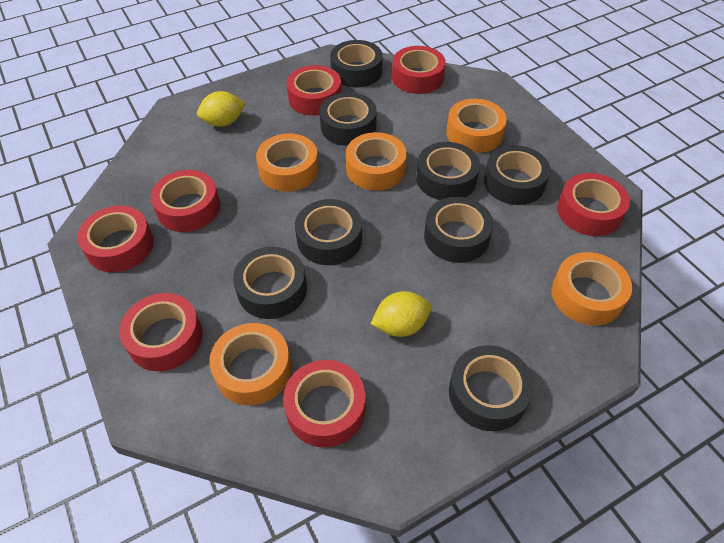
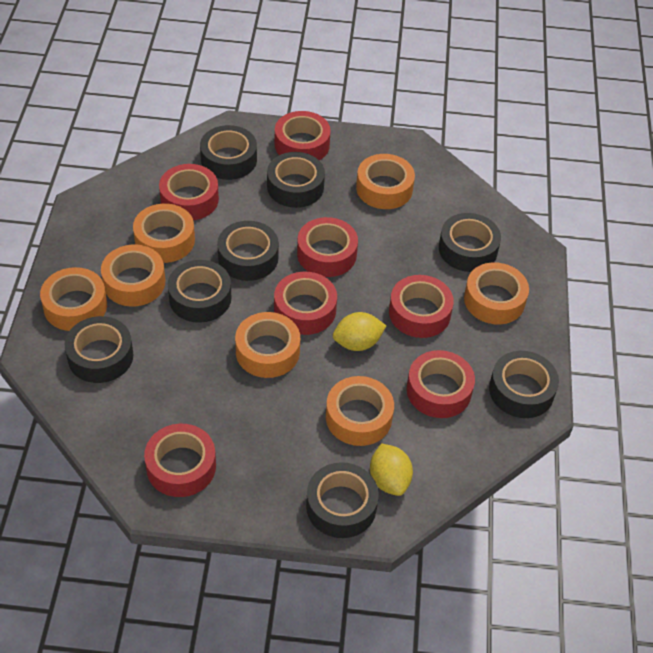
orange tape: [209,323,292,405] [256,133,319,192] [346,132,407,190] [446,99,507,153] [551,252,632,325] = 5 -> [40,267,107,331] [101,245,165,307] [133,204,195,263] [235,312,300,378] [326,376,394,446] [356,154,415,209] [464,262,529,324] = 7

